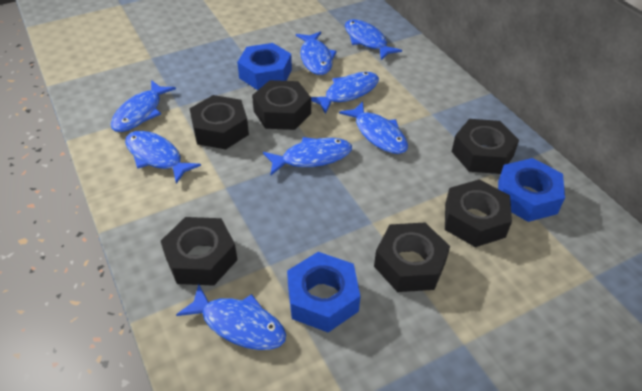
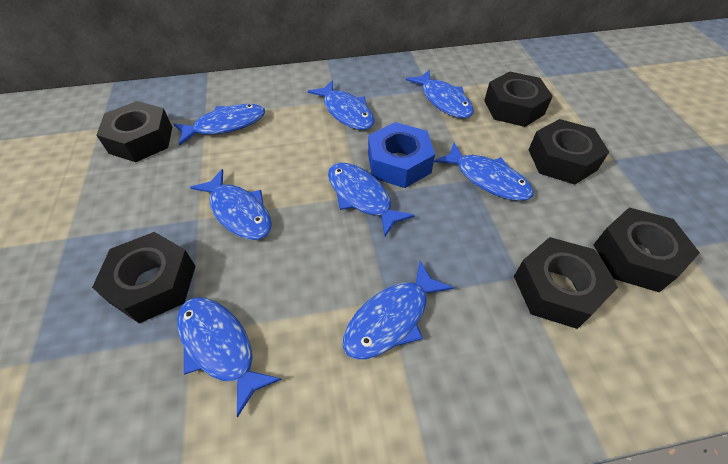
blue nut: [237,43,292,90] [287,252,360,332] [498,158,565,222] = 3 -> [368,122,435,188] = 1

